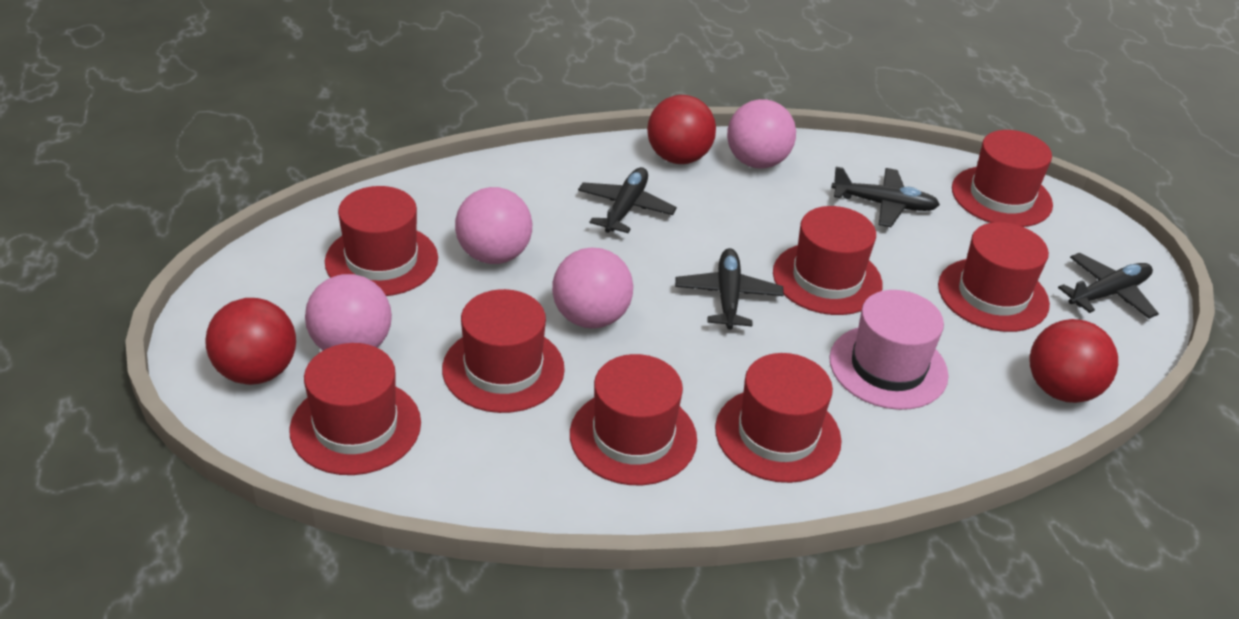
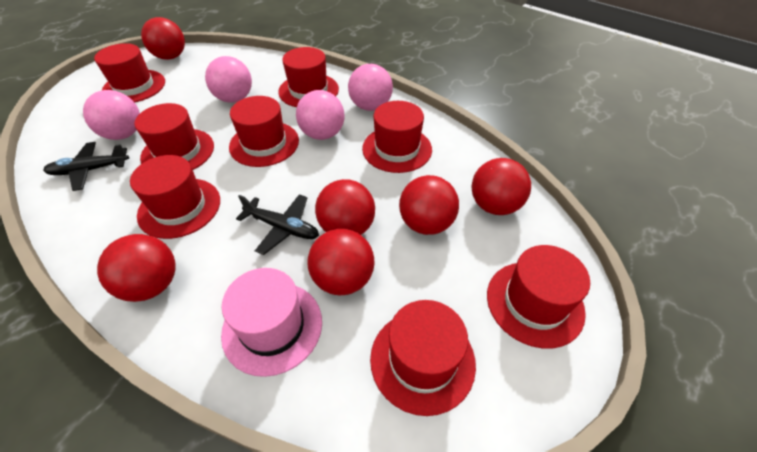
black plane: [578,167,677,233] [675,248,784,330] [831,167,940,227] [1058,253,1159,319] = 4 -> [43,142,129,191] [236,194,319,255] = 2
red ball: [205,298,296,385] [647,95,716,164] [1029,319,1118,403] = 3 -> [97,234,175,302] [141,17,185,60] [307,229,374,295] [315,179,375,235] [399,175,459,235] [471,158,531,215] = 6

